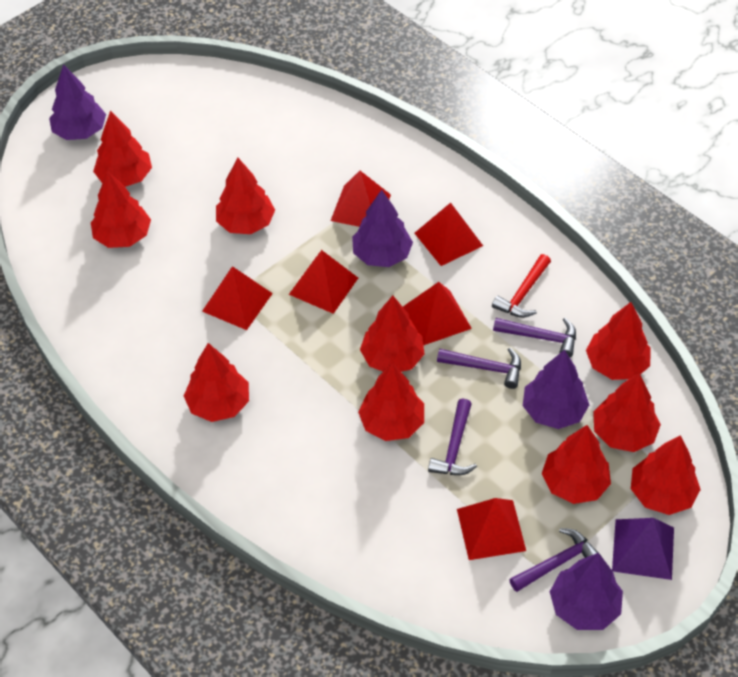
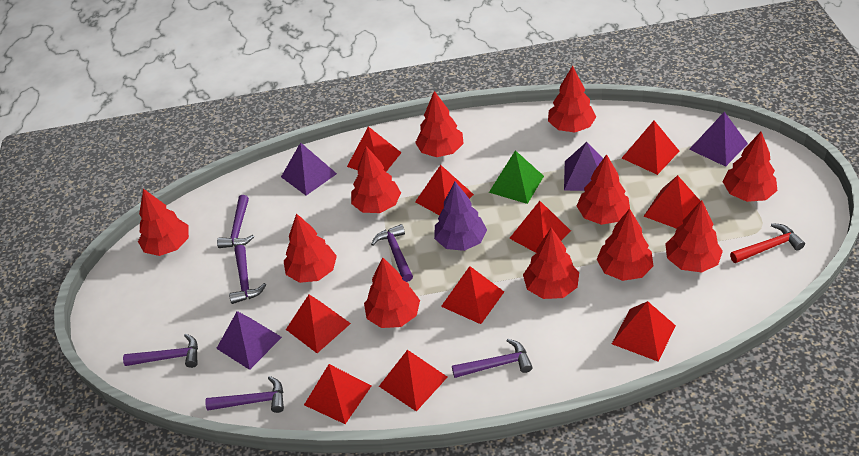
green pyramid: none = 0 -> [489,150,544,204] = 1
purple hammer: [428,399,477,475] [437,348,521,389] [493,318,576,357] [509,528,602,592] = 4 -> [123,334,198,368] [205,376,284,413] [217,195,254,248] [229,245,266,304] [371,224,413,282] [452,339,533,378] = 6
purple pyramid: [612,518,674,580] = 1 -> [216,311,282,370] [281,142,337,195] [564,142,603,191] [689,112,748,167] = 4
purple tree: [49,64,106,140] [352,190,413,267] [523,350,589,429] [550,553,623,630] = 4 -> [434,182,487,251] = 1
red pyramid: [202,266,273,330] [289,250,358,314] [331,171,391,227] [403,282,472,345] [414,203,483,266] [457,498,526,560] = 6 -> [286,295,351,353] [304,364,371,424] [347,126,401,172] [379,350,447,411] [415,165,474,215] [441,266,504,324] [509,201,571,253] [612,301,676,362] [622,121,679,175] [644,175,700,229] = 10
red tree: [91,171,151,248] [93,111,152,187] [184,343,249,422] [216,158,275,234] [358,362,424,441] [360,296,425,372] [542,425,611,504] [586,302,651,380] [593,373,661,452] [631,435,701,515] = 10 -> [138,189,189,256] [284,213,337,283] [351,146,401,213] [364,257,420,328] [415,91,464,157] [523,228,579,299] [548,66,596,132] [577,154,630,225] [597,209,653,281] [665,200,723,272] [722,132,777,202] = 11

